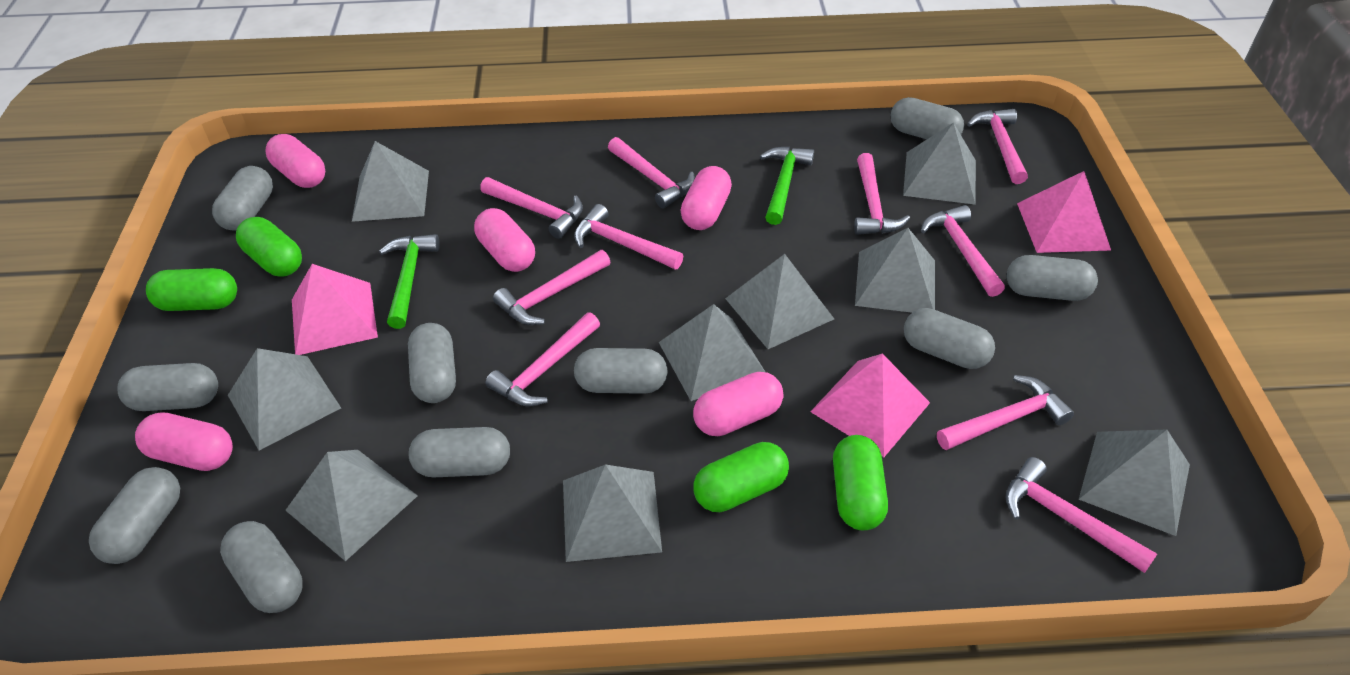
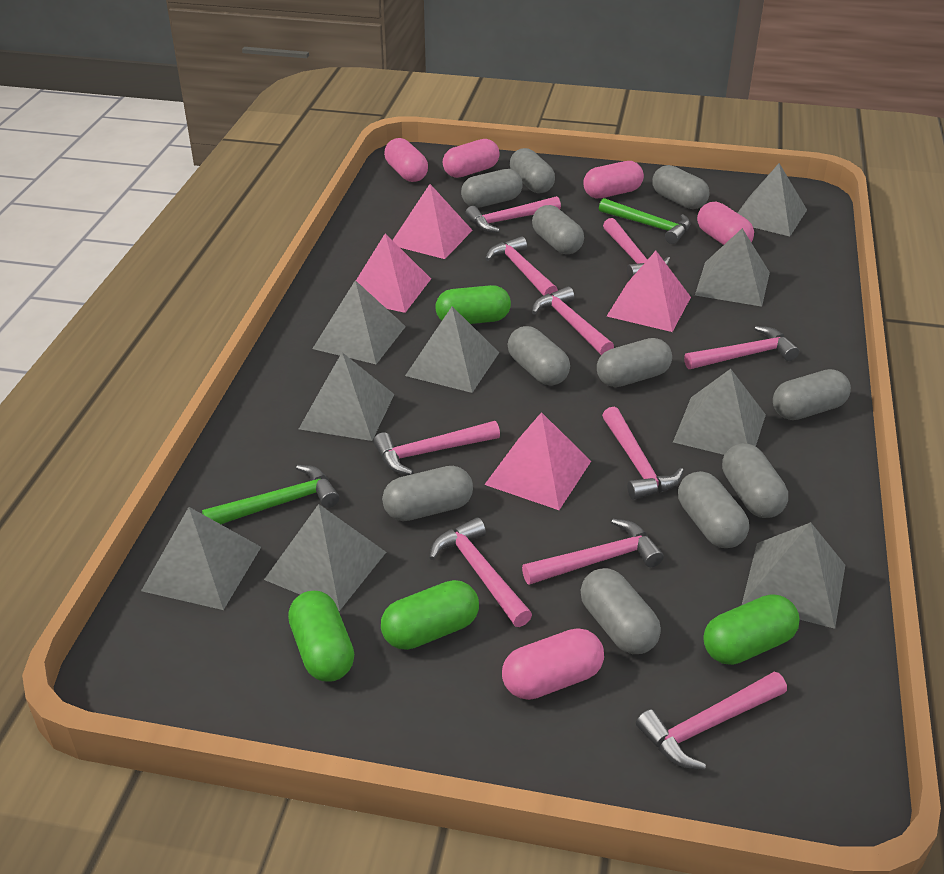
grey capsule: [89,467,180,564] [117,363,218,411] [212,166,273,230] [220,521,303,613] [408,323,456,403] [408,427,510,477] [574,348,668,394] [891,97,964,139] [904,308,995,369] [1007,255,1098,301] = 10 -> [382,466,473,521] [461,169,523,208] [508,326,570,385] [510,148,555,193] [532,205,584,254] [581,568,661,654] [597,338,672,387] [652,165,709,209] [678,471,749,548] [722,443,788,518] [773,369,851,420] = 11
pink pyramid: [292,264,378,355] [810,353,930,457] [1017,171,1111,253] = 3 -> [356,233,431,313] [393,184,473,259] [484,412,591,510] [607,251,691,332] = 4

